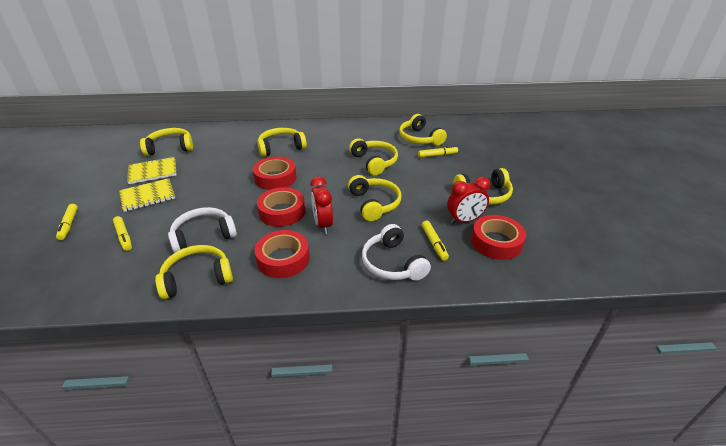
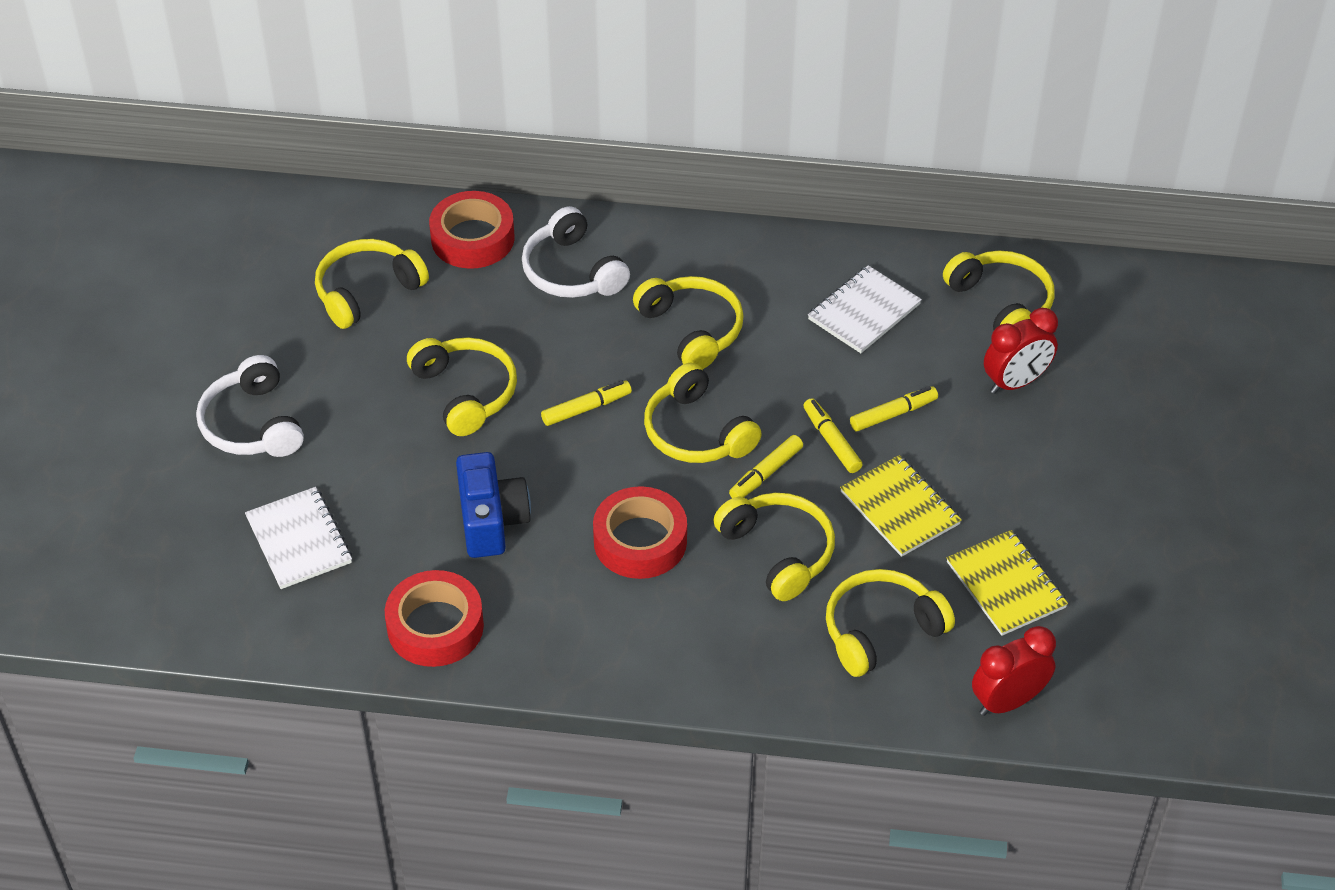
blue camera: none = 0 -> [456,452,531,558] = 1
red tape: [253,157,296,190] [254,230,310,278] [257,187,305,227] [471,215,526,260] = 4 -> [385,570,484,667] [429,191,515,269] [593,486,687,579] = 3
white notebook: none = 0 -> [245,487,352,589] [808,265,922,353] = 2

